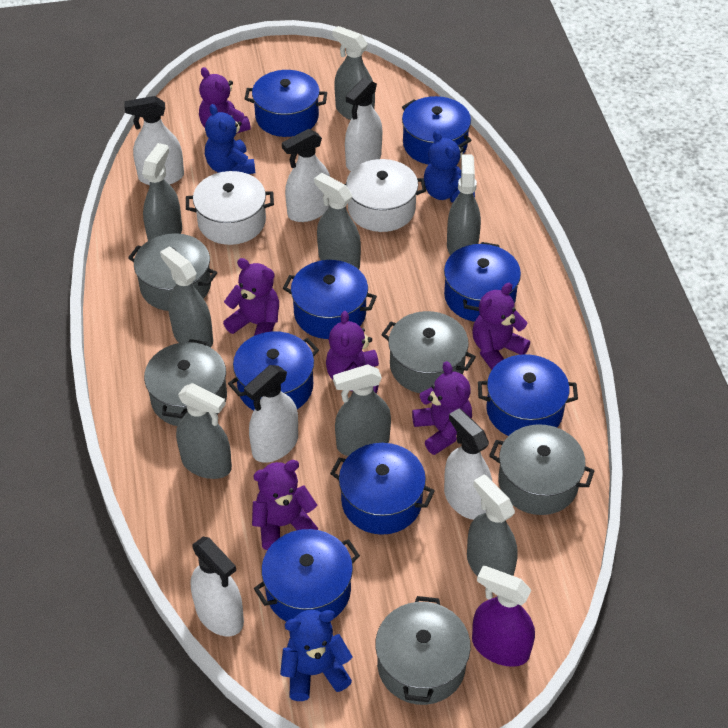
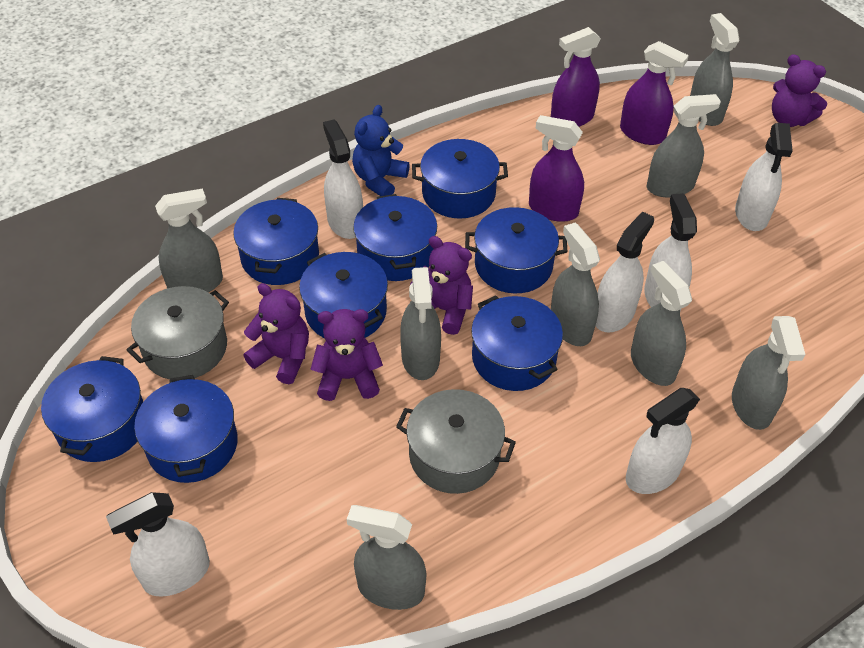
blue teddy bear: [205,104,255,174] [280,610,353,701] [424,130,475,203] = 3 -> [352,105,410,196] = 1
grey pot: [128,233,217,311] [144,339,227,426] [375,596,471,705] [381,311,476,393] [489,424,594,515] = 5 -> [127,286,229,379] [396,389,516,494] = 2
purple spray bottle: [472,566,535,667] = 1 -> [529,115,584,222] [551,27,601,127] [620,41,689,145] = 3
purple teddy bear: [199,67,251,134] [223,258,279,336] [252,460,318,550] [326,311,379,394] [412,361,472,455] [472,283,530,370] = 6 -> [243,283,309,384] [311,309,383,401] [410,236,473,335] [772,54,827,127] = 4
white pot: [186,171,274,245] [345,159,426,232] = 2 -> none = 0

